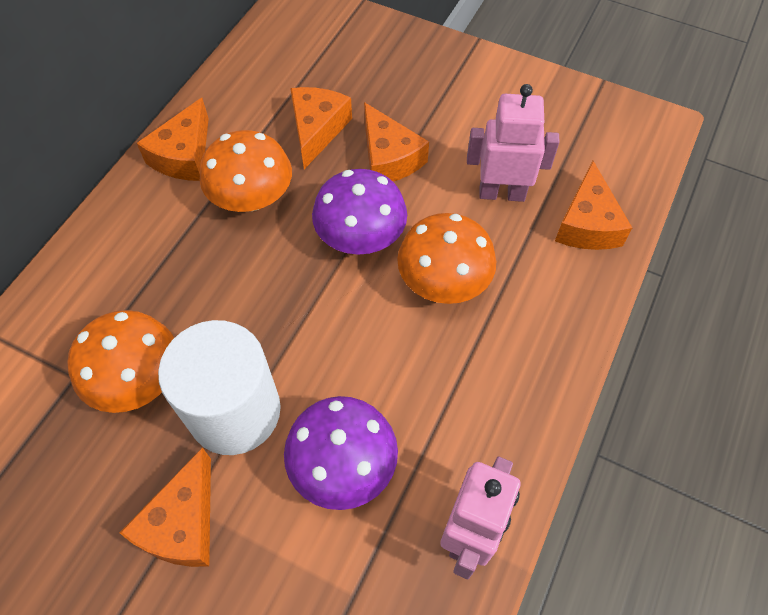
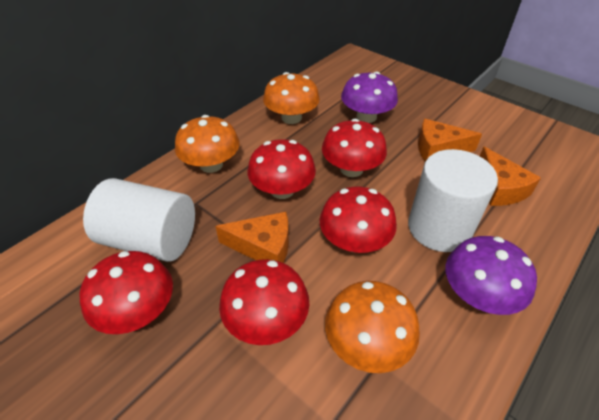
orange cheese: [120,447,211,567] [137,98,209,181] [290,87,352,169] [364,102,429,182] [555,161,632,250] = 5 -> [215,212,289,263] [418,119,482,161] [480,146,541,206] = 3
pink robot: [440,456,520,579] [467,84,560,202] = 2 -> none = 0
red mushroom: none = 0 -> [80,251,173,334] [219,259,309,345] [248,139,316,199] [320,187,397,253] [322,119,387,177] = 5
white cylinder: [158,320,281,455] = 1 -> [83,178,195,262] [408,149,498,252] = 2

